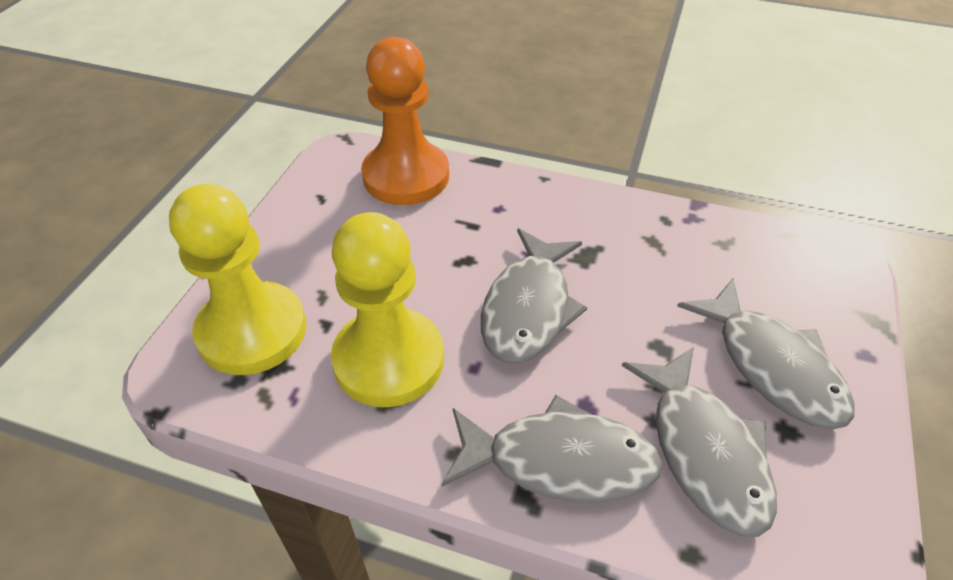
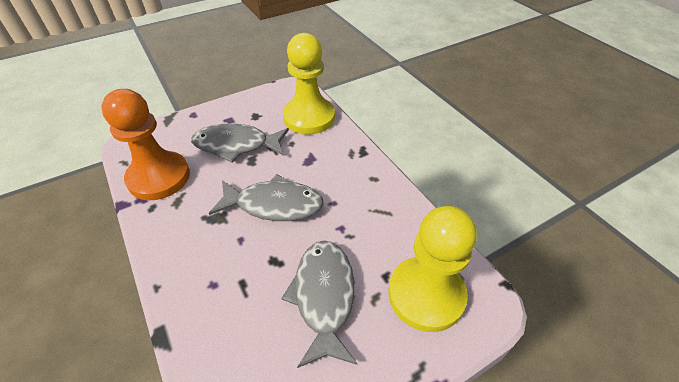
grey fish: [442,395,663,503] [481,228,587,364] [622,347,777,537] [677,278,854,429] = 4 -> [191,123,289,162] [209,174,324,221] [281,241,357,368] = 3

